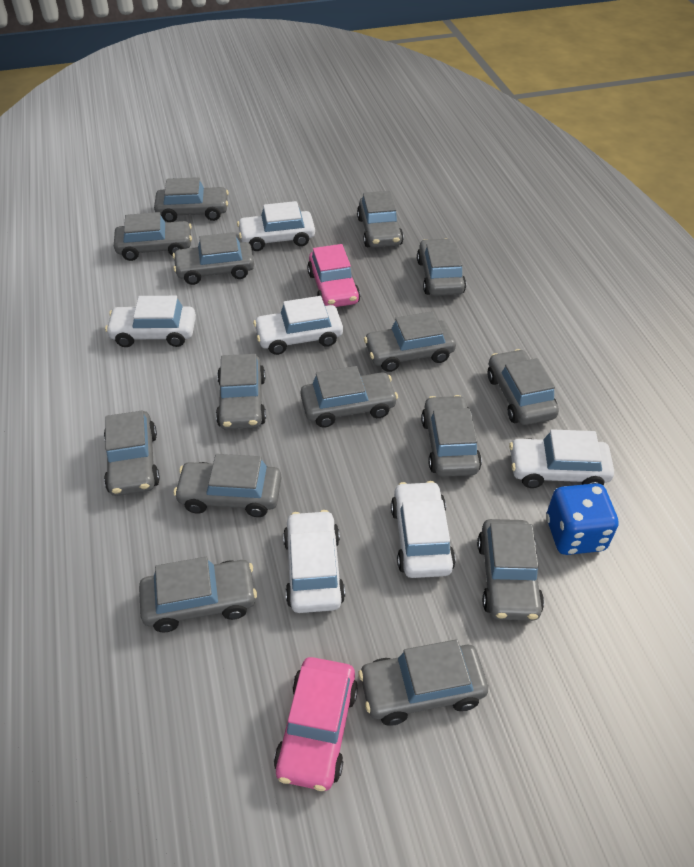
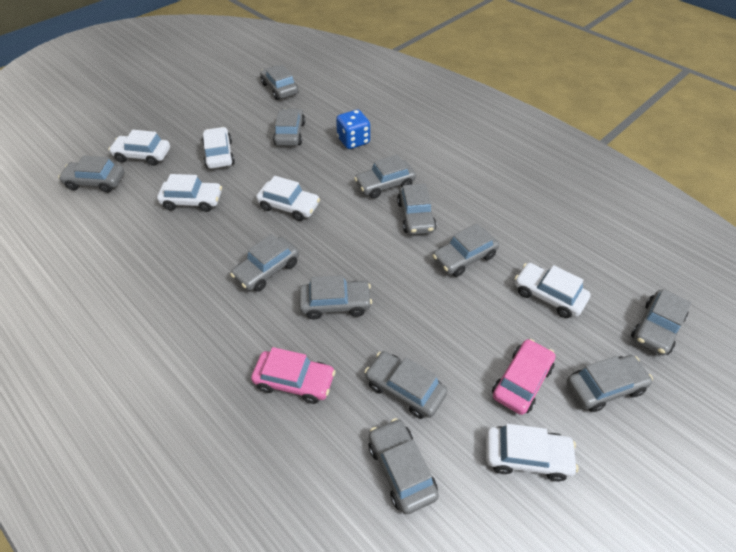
grey car: [104,411,160,496] [114,212,192,261] [139,557,257,633] [154,177,229,222] [173,232,254,285] [174,454,281,517] [216,354,266,430] [300,366,398,428] [357,191,404,248] [358,639,488,725] [364,311,456,372] [417,238,466,296] [421,395,482,477] [477,519,544,621] [488,349,559,425] = 15 -> [58,156,125,193] [230,234,299,292] [260,65,299,100] [273,108,305,146] [299,275,372,320] [354,154,416,199] [365,351,448,419] [369,418,439,514] [397,184,437,235] [432,223,499,277] [567,355,653,412] [631,289,691,356] = 12

